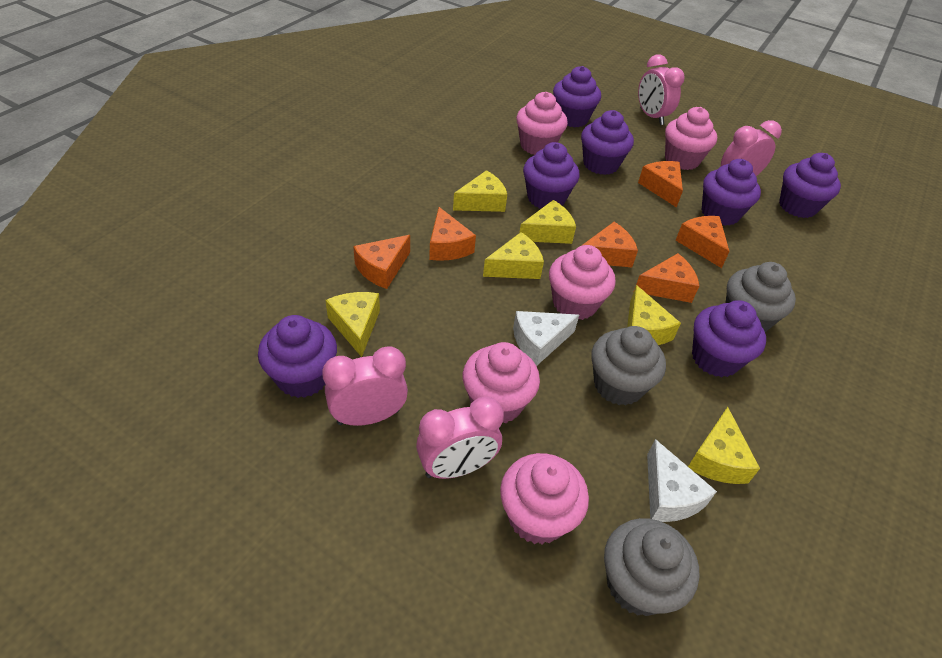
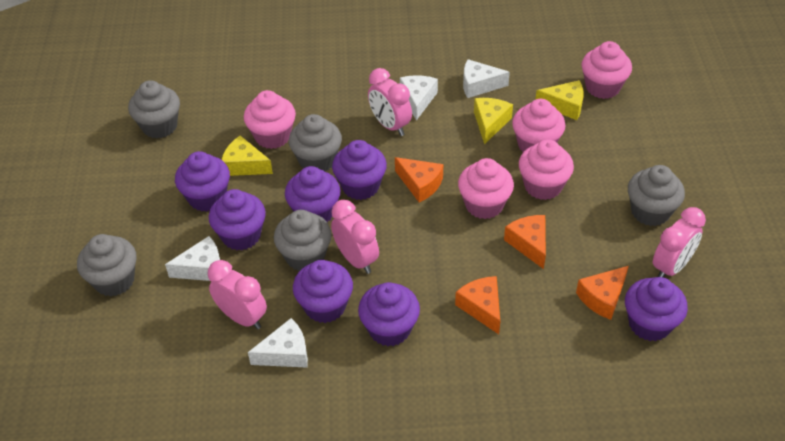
grey cupcake: [591,326,666,406] [604,518,699,616] [725,262,796,332] = 3 -> [77,234,137,297] [128,80,180,139] [274,210,332,271] [289,114,342,172] [628,165,685,226] = 5
orange cheese: [353,235,410,289] [429,207,476,261] [581,222,638,267] [634,253,699,303] [638,161,683,208] [675,216,730,268] = 6 -> [395,157,443,203] [455,276,500,334] [504,215,546,269] [576,266,629,320] = 4
white cheese: [513,311,579,366] [647,439,717,522] = 2 -> [165,236,220,281] [248,318,308,368] [400,75,438,121] [463,59,510,98] = 4
yellow cheese: [325,292,380,357] [453,170,507,212] [483,232,544,279] [519,200,576,244] [627,285,681,345] [688,407,760,484] = 6 -> [222,136,273,176] [474,98,513,144] [535,80,584,120] = 3

